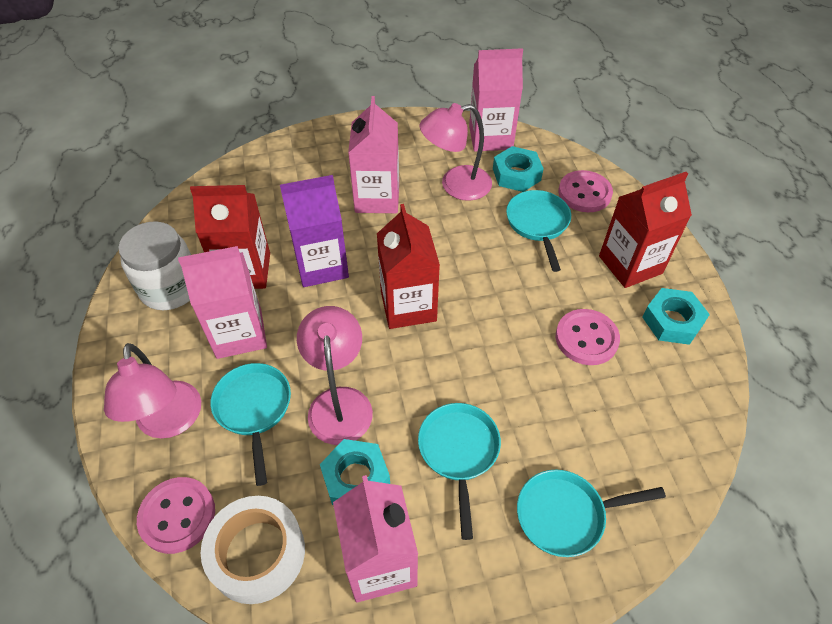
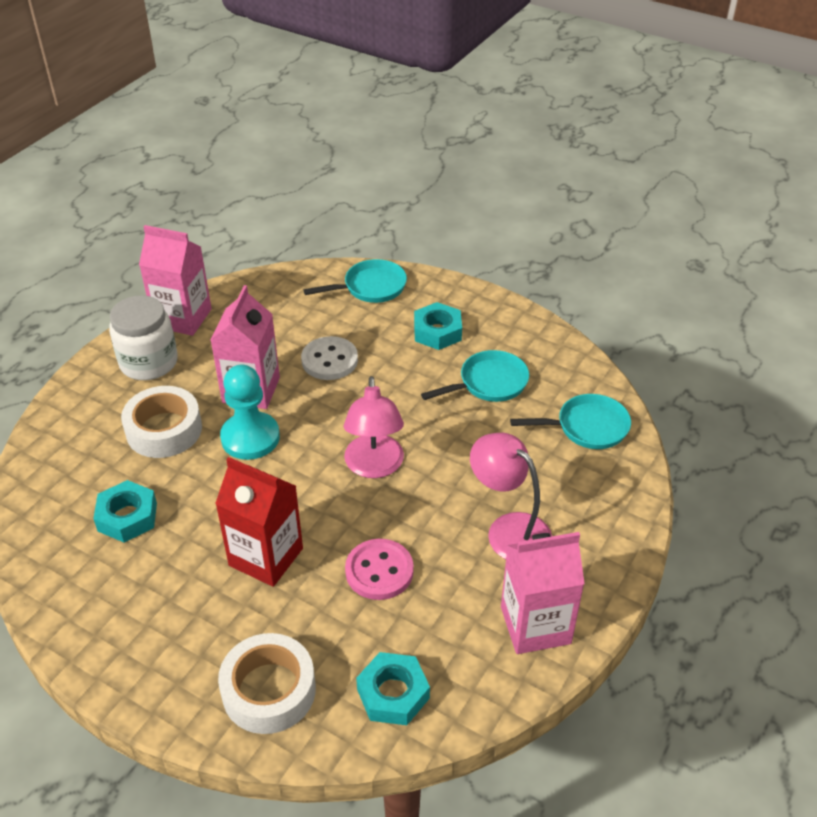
pink button: [137,477,215,554] [556,309,620,365] [559,170,613,212] = 3 -> [345,539,414,600] = 1
pink carton: [178,246,267,359] [333,475,418,603] [348,96,399,213] [469,48,523,151] = 4 -> [139,225,212,336] [211,285,280,409] [501,532,585,654] = 3
pink lamp: [104,343,201,438] [297,306,373,445] [420,103,492,201] = 3 -> [344,376,404,478] [470,433,552,560] = 2
purple carton: [280,175,349,287] = 1 -> none = 0
red carton: [190,185,270,289] [377,204,440,329] [599,172,692,288] = 3 -> [215,457,303,587] = 1
turquoise pan: [211,363,291,486] [418,403,501,540] [506,190,571,272] [517,470,666,557] = 4 -> [303,259,407,303] [421,350,529,402] [510,394,631,449] = 3
turquoise pawn: none = 0 -> [220,364,280,460] = 1
white button: none = 0 -> [301,336,358,380] = 1
white tape: [201,496,305,604] = 1 -> [121,386,202,458] [218,633,316,734] = 2

